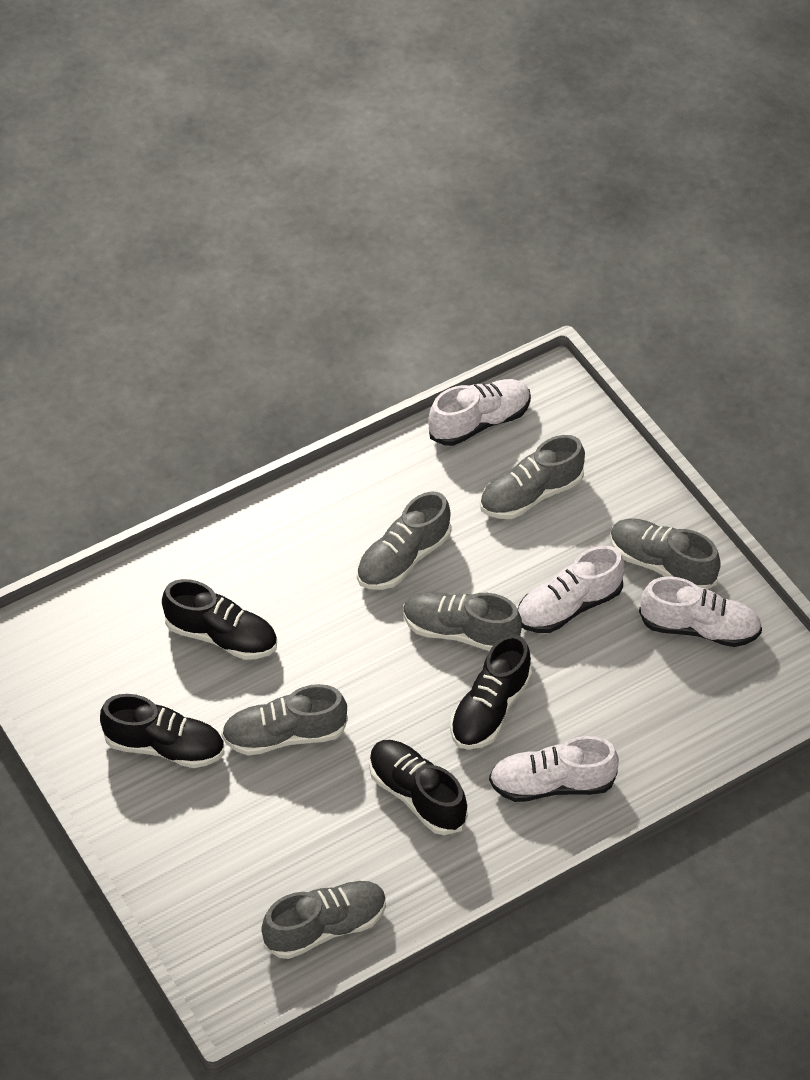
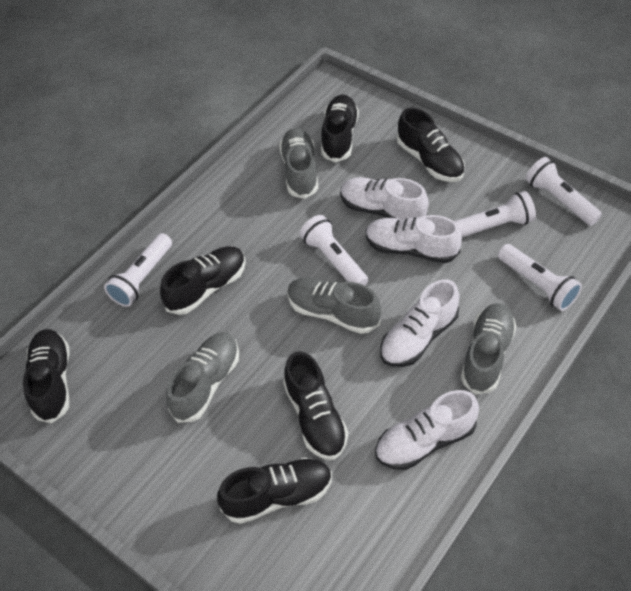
black shoe: [100,694,225,768] [162,579,277,660] [369,740,468,835] [450,634,532,750] = 4 -> [23,329,70,423] [160,247,246,315] [217,458,332,524] [283,351,348,460] [321,95,359,162] [397,108,465,182] = 6
grey shoe: [221,684,348,755] [261,881,386,959] [357,492,451,590] [403,592,522,651] [480,435,585,519] [610,519,721,589] = 6 -> [166,332,239,423] [279,128,318,199] [287,277,381,334] [461,303,517,395] = 4
white flashlight: none = 0 -> [104,233,172,307] [300,215,368,285] [454,191,536,237] [498,244,582,311] [525,157,602,226] = 5

